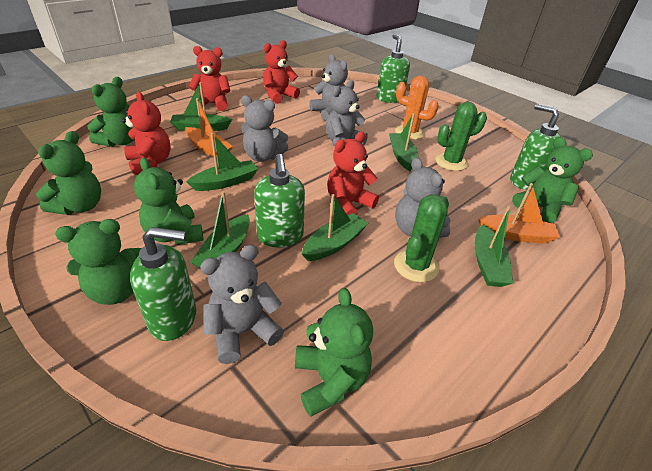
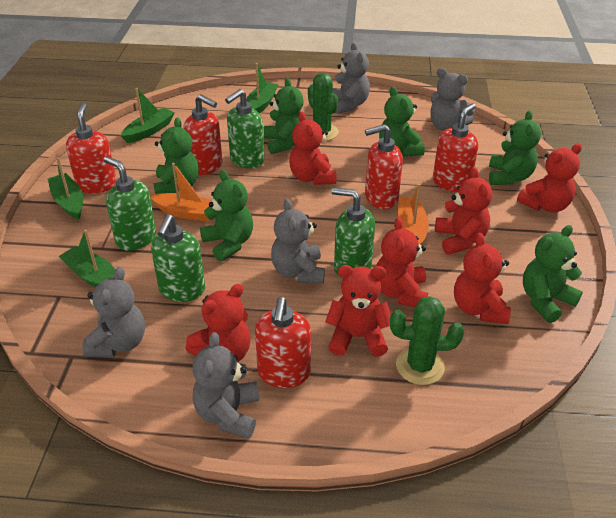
green boat: [170,82,232,131] [186,133,258,191] [190,191,250,269] [302,194,368,261] [389,113,418,171] [474,206,513,287] = 6 -> [48,157,83,220] [59,230,115,287] [121,88,174,143] [246,63,279,113] = 4
orange cactus: [395,76,439,140] = 1 -> none = 0
red soap dispenser: none = 0 -> [66,103,117,193] [183,94,222,175] [255,297,311,388] [365,124,403,209] [433,103,478,192] = 5
red teddy bear: [122,92,171,175] [189,46,231,111] [263,40,300,104] [327,132,379,215] = 4 -> [186,284,251,362] [289,111,336,185] [325,265,391,357] [376,217,428,307] [435,167,493,255] [454,233,511,324] [517,143,582,213] = 7

